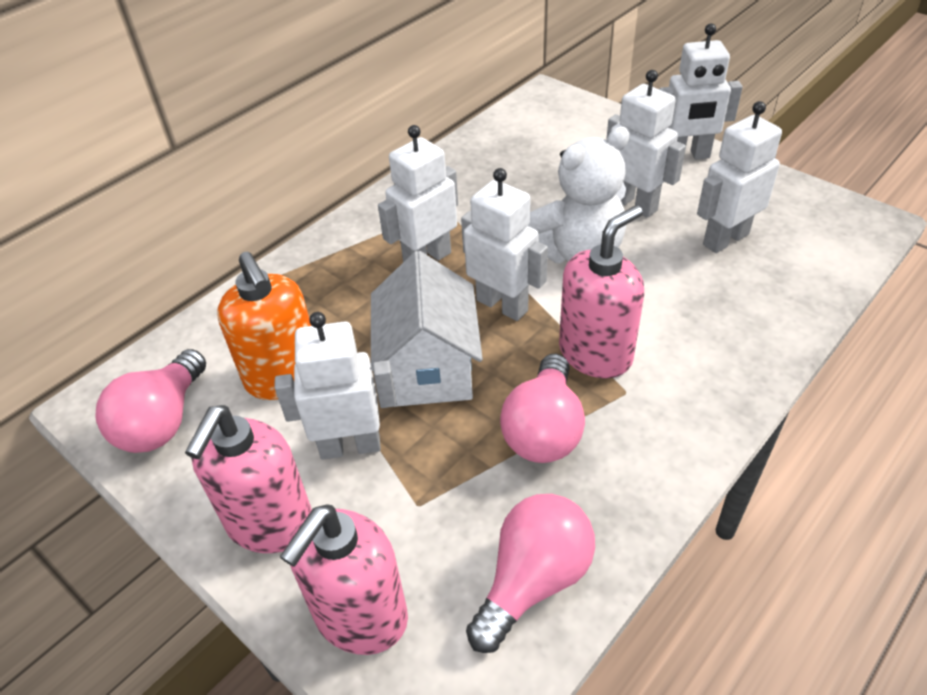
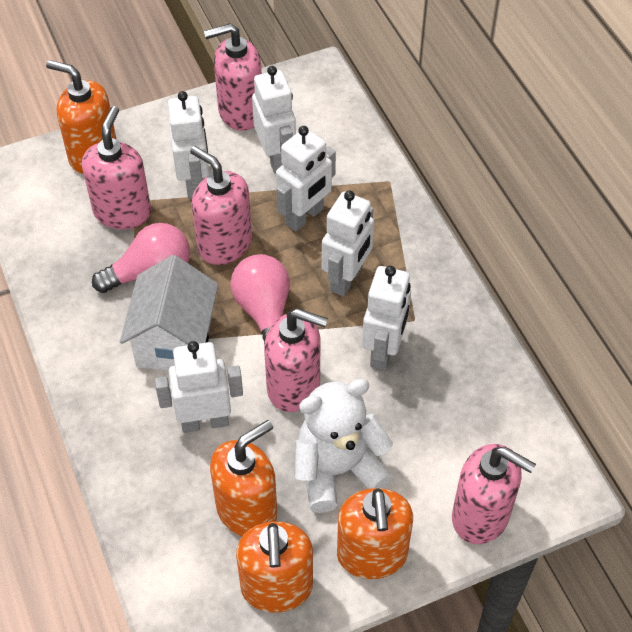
orange soap dispenser: [217,252,311,400] = 1 -> [46,60,117,174] [210,420,277,536] [236,521,313,613] [337,488,413,579] = 4
pink light bulb: [95,349,206,453] [466,494,595,653] [500,354,585,463] = 3 -> [92,223,190,293] [230,254,290,343] = 2
pink soap dispenser: [185,405,312,553] [280,504,408,655] [559,205,644,378] = 3 -> [82,106,151,229] [190,146,252,265] [204,23,262,131] [264,308,328,412] [452,444,536,544] = 5

